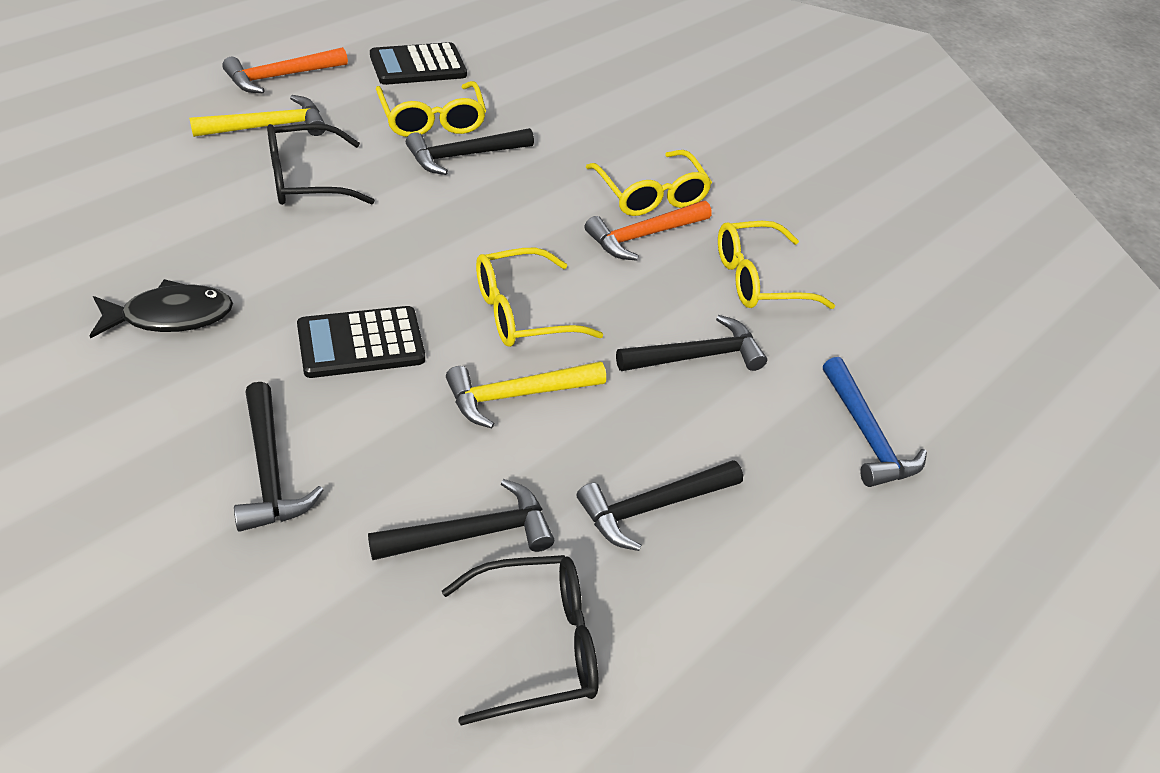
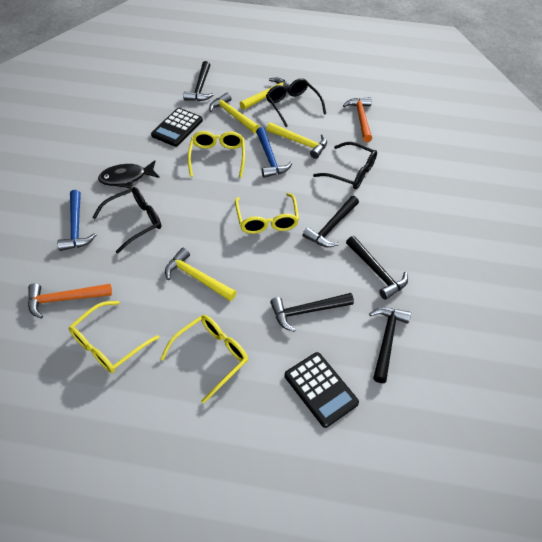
black glasses: [267,123,375,205] [442,555,598,726] = 2 -> [92,187,161,254] [266,78,326,127] [313,142,377,189] = 3
blue hammer: [823,357,927,487] = 1 -> [57,190,96,251] [256,127,292,178] = 2
yellow hammer: [189,95,325,137] [446,362,606,429] = 2 -> [165,248,236,301] [209,93,259,133] [240,78,290,110] [266,122,327,159] = 4

